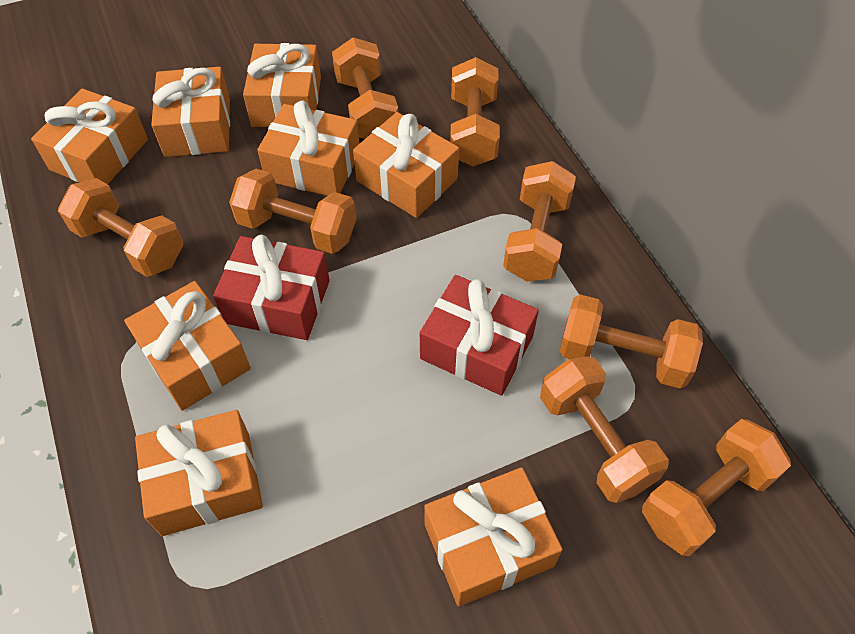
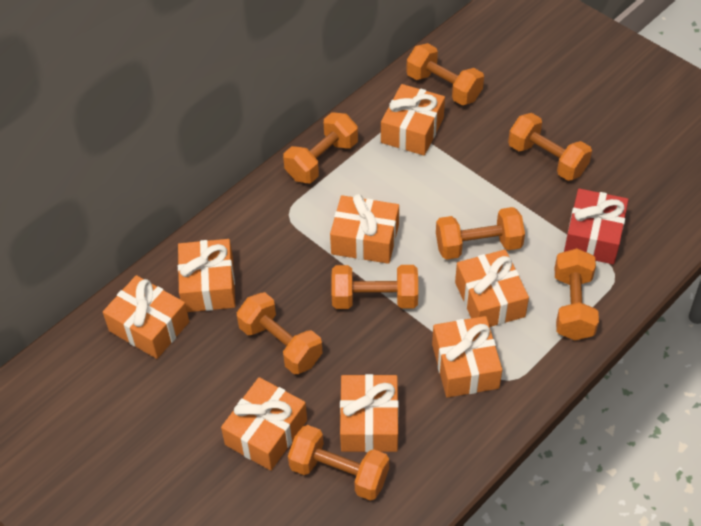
red gift: [213,235,330,340] [420,275,539,396] = 2 -> [564,188,628,264] = 1

